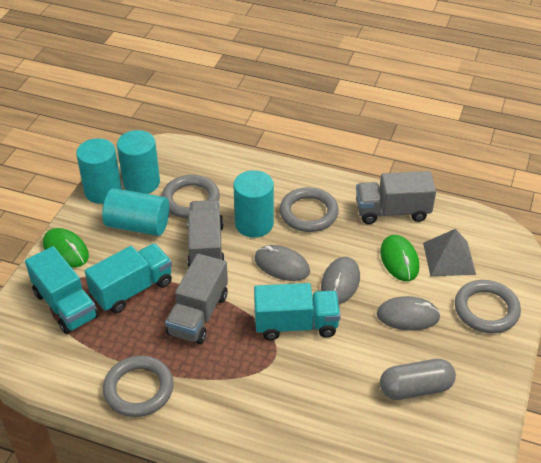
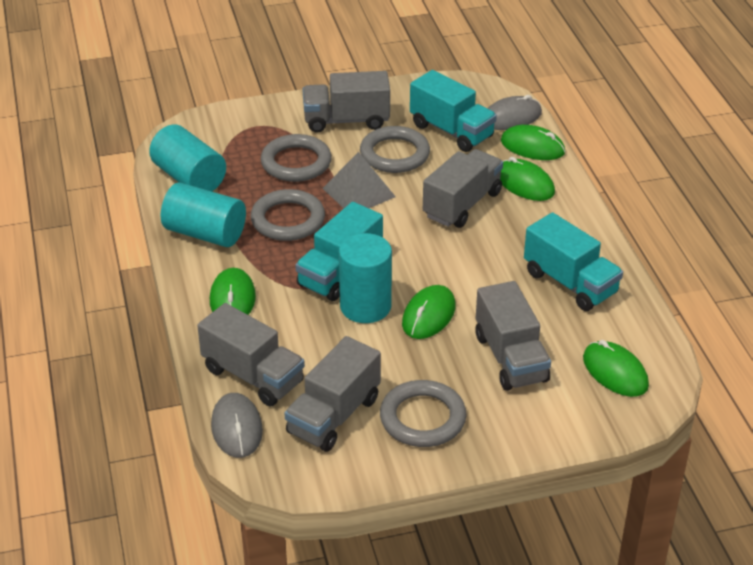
green mouse: [43,228,89,267] [380,235,419,281] = 2 -> [210,268,256,315] [402,285,456,339] [500,157,555,201] [501,125,565,160] [583,340,649,397] = 5
grey capsule: [380,359,456,400] = 1 -> none = 0
grey mouse: [255,245,310,281] [321,257,360,304] [377,296,441,331] = 3 -> [211,393,263,458] [488,95,542,130] = 2
grey truck: [165,254,228,344] [187,200,225,267] [356,171,436,224] = 3 -> [197,303,305,406] [285,336,381,452] [303,71,390,133] [423,149,503,228] [475,281,551,391] = 5
turquoise cylinder: [76,138,122,204] [102,188,169,236] [117,130,160,194] [234,170,274,238] = 4 -> [149,125,226,191] [161,182,246,247] [339,233,392,323] = 3

